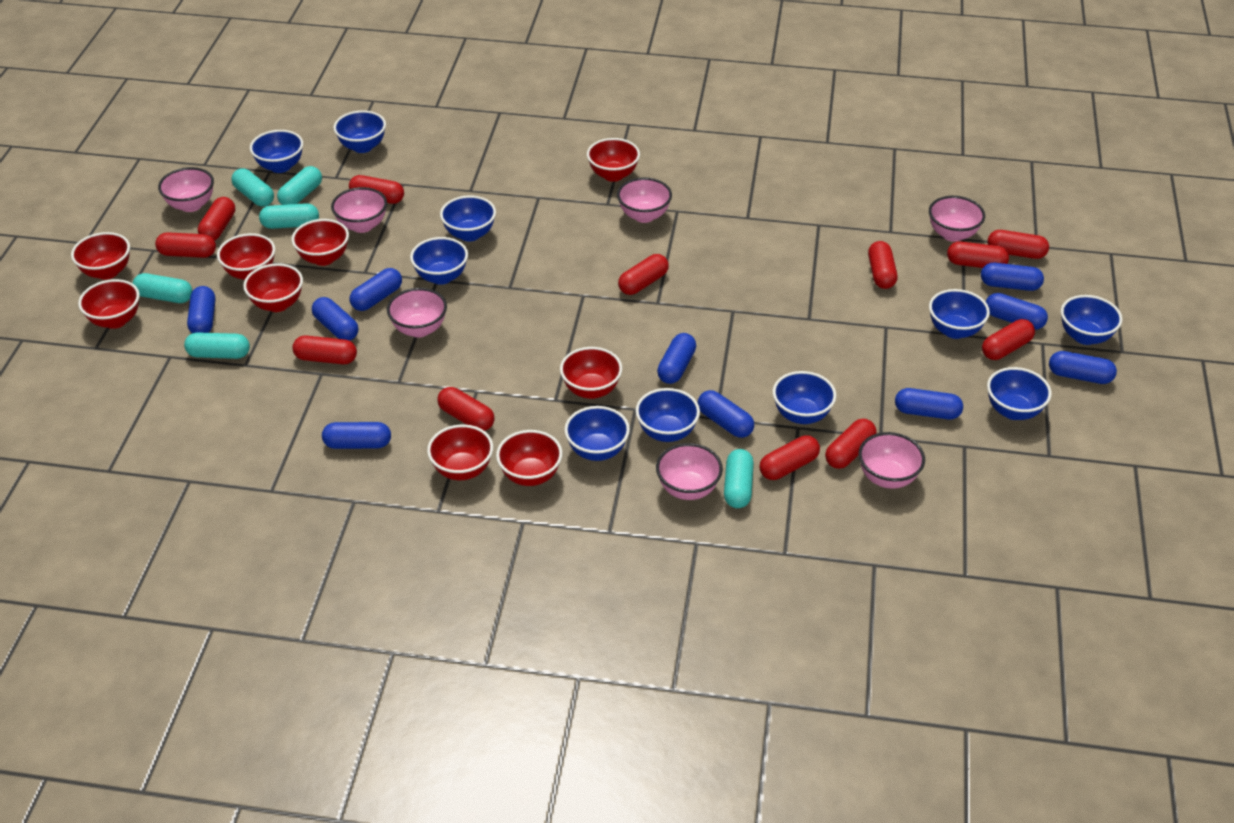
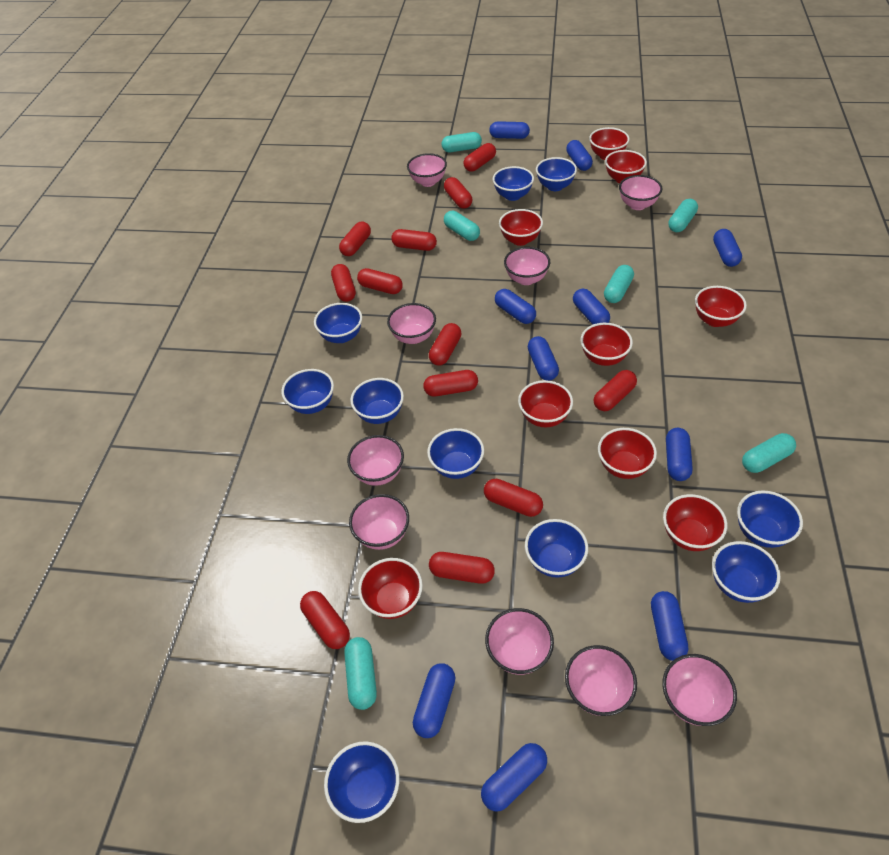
pink bowl: [158,167,214,212] [331,187,387,233] [387,288,447,337] [617,178,672,223] [656,443,723,500] [858,432,925,489] [929,196,985,242] = 7 -> [347,435,404,486] [349,494,409,550] [387,303,436,344] [407,153,447,187] [485,608,554,675] [504,247,550,285] [565,645,637,716] [619,175,662,210] [662,654,737,726] = 9

